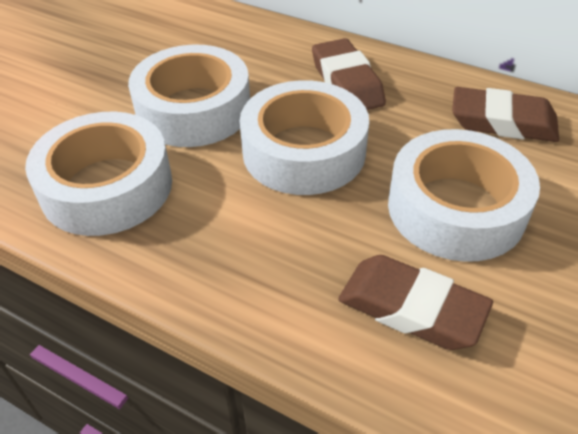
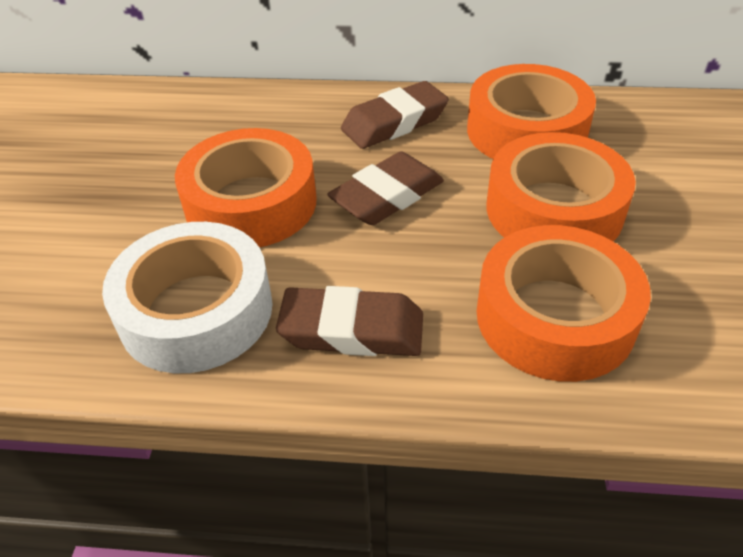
orange tape: none = 0 -> [175,128,316,247] [467,64,596,159] [477,225,651,382] [486,132,636,242] = 4
white tape: [25,112,172,236] [128,45,250,147] [240,80,369,195] [388,129,540,262] = 4 -> [102,222,273,373] = 1

